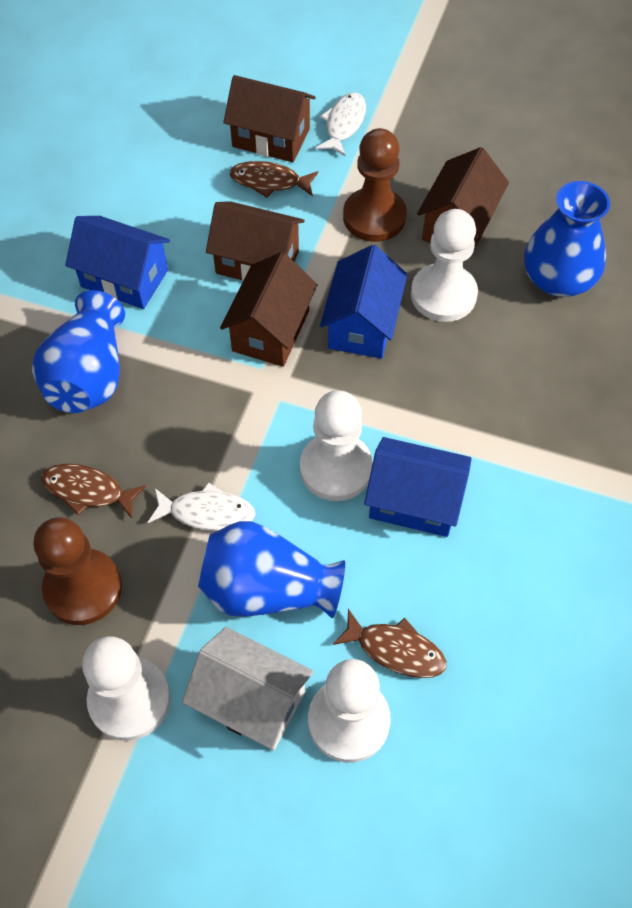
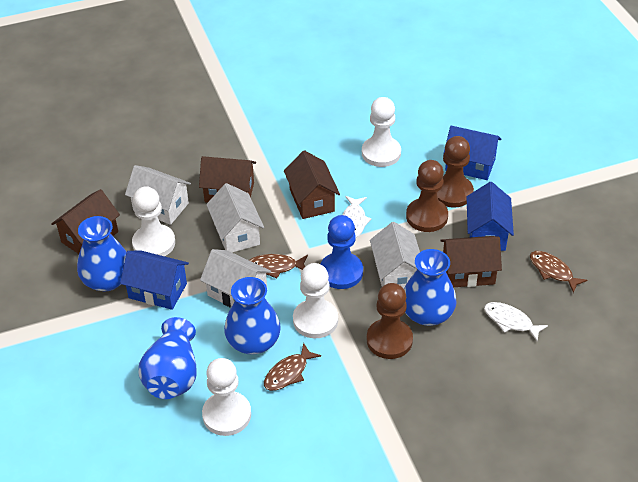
blue pawn: none = 0 -> [320,215,363,289] = 1
blue vase: [32,290,125,413] [198,521,345,618] [524,181,610,297] = 3 -> [77,216,126,291] [138,317,196,399] [224,277,281,355] [404,249,457,326] = 4
brown pawn: [33,517,122,625] [343,128,407,242] = 2 -> [367,283,413,359] [406,160,448,232] [437,136,474,208] = 3
white house: [182,627,314,751] = 1 -> [125,165,191,225] [200,249,271,307] [206,183,264,252] [370,222,420,289] = 4

